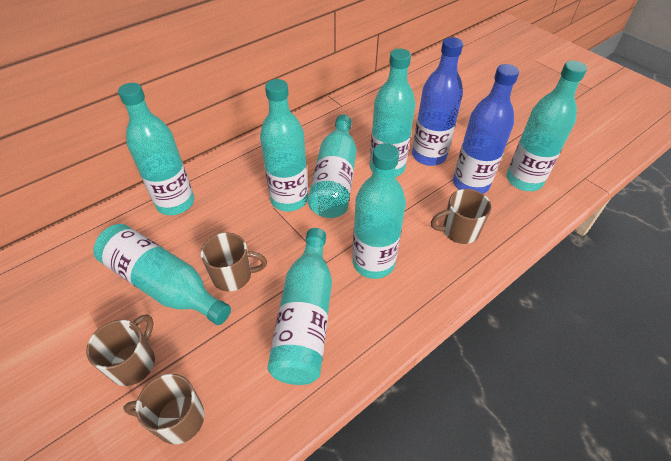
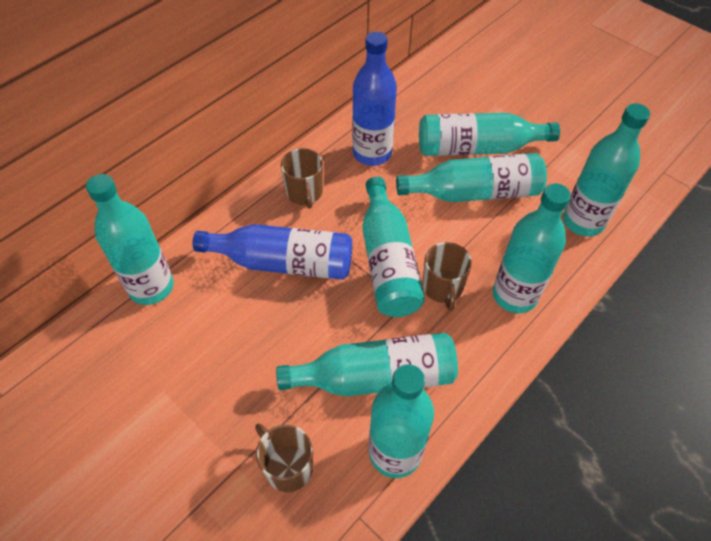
brown mug: [86,314,155,386] [123,374,205,444] [201,233,267,292] [431,189,492,244] = 4 -> [255,423,313,492] [281,148,323,209] [423,242,472,311] = 3

